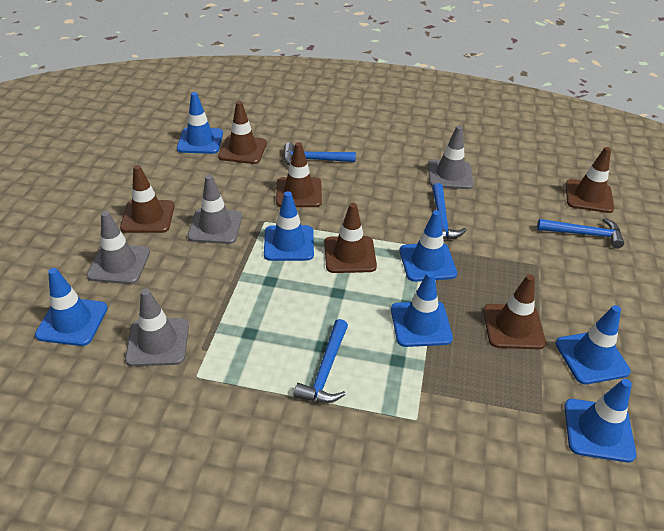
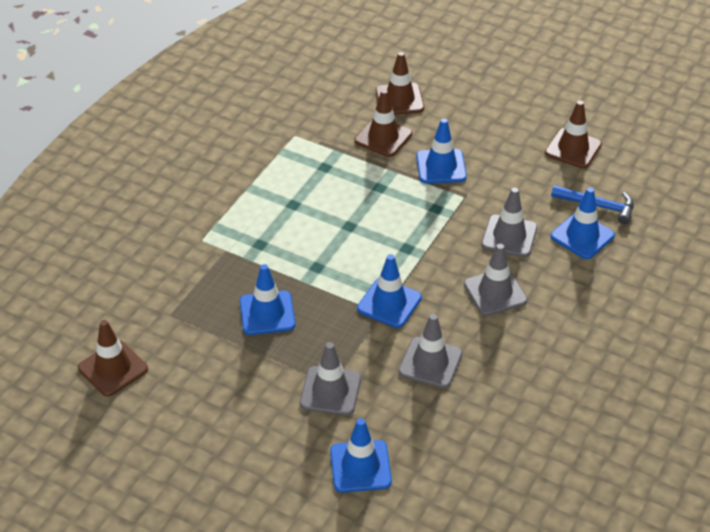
blue hammer: [283,142,356,165] [294,319,348,403] [432,183,467,240] [537,218,624,249] = 4 -> [551,185,634,224] = 1
blue traffic cone: [35,268,108,346] [177,92,223,154] [264,191,314,261] [391,271,453,347] [400,210,457,282] [556,305,631,384] [564,379,636,463] = 7 -> [240,264,295,335] [330,418,392,493] [357,254,422,328] [416,118,467,184] [551,187,615,259] = 5
brown traffic cone: [120,165,175,233] [218,101,267,164] [276,142,322,207] [324,203,377,273] [483,274,546,349] [566,147,614,213] = 6 -> [78,320,148,397] [354,89,412,157] [376,52,424,115] [545,101,602,169] = 4

